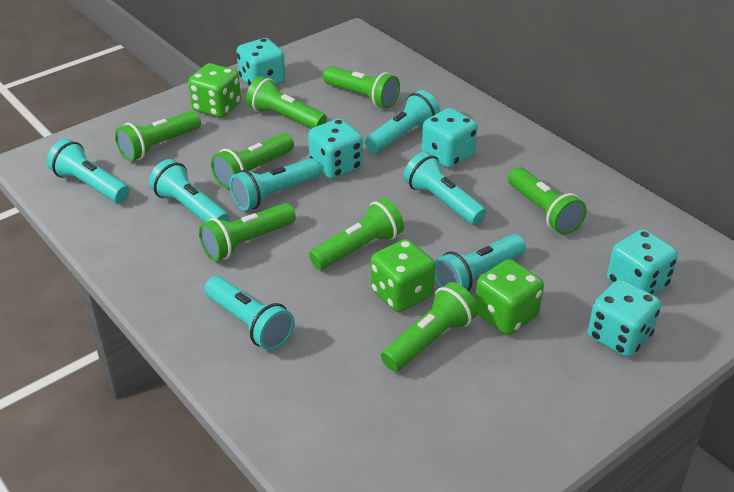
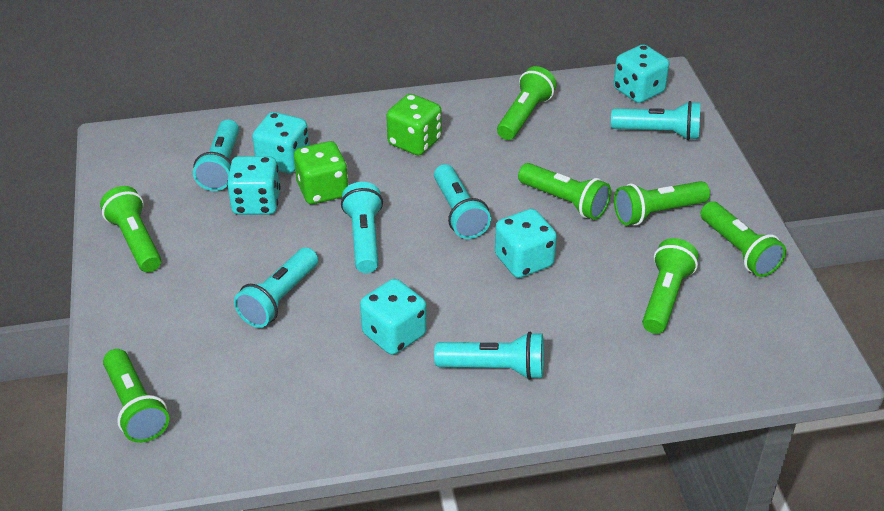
green dice: [188,63,241,118] [371,239,435,312] [475,259,544,335] = 3 -> [294,141,349,204] [386,94,442,155] = 2
green flashlight: [115,111,201,161] [199,203,296,261] [211,133,294,189] [246,76,327,129] [309,198,404,270] [323,66,400,108] [381,282,478,372] [508,167,586,235] = 8 -> [100,186,161,272] [103,349,169,443] [497,66,557,140] [518,163,611,220] [614,181,710,225] [642,238,699,334] [701,201,786,277] = 7
turquoise flashlight: [47,139,130,203] [149,159,229,222] [204,276,295,351] [230,158,320,211] [365,90,440,154] [403,152,487,225] [435,234,526,292] = 7 -> [193,119,239,191] [234,247,318,328] [341,182,383,273] [434,164,491,239] [434,332,544,380] [611,101,701,140] = 6

